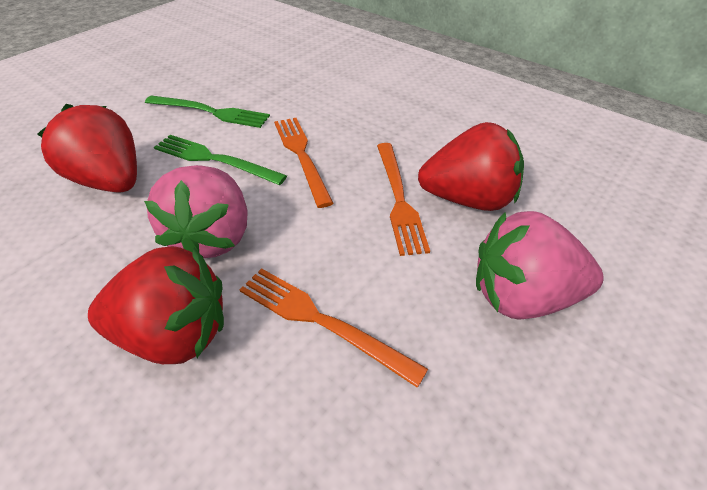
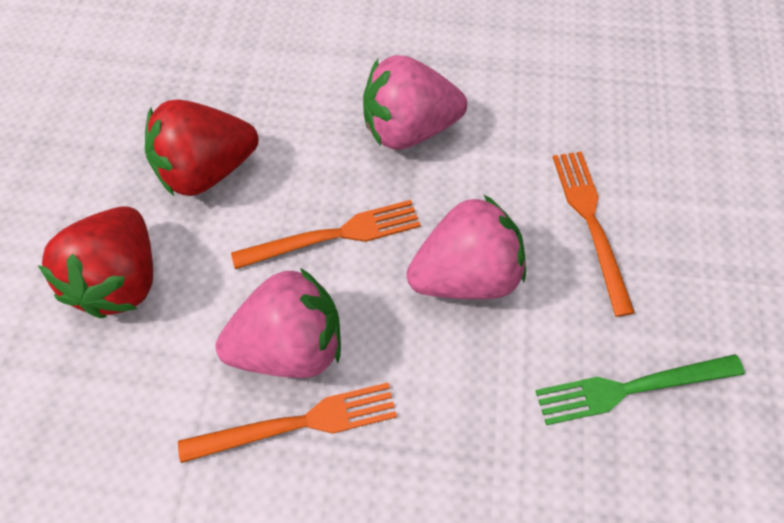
green fork: [145,95,270,128] [154,135,287,185] = 2 -> [536,354,745,425] = 1
pink strawberry: [144,165,247,258] [476,211,604,320] = 2 -> [216,268,341,378] [363,55,467,150] [407,194,526,299] = 3
red strawberry: [37,104,137,193] [88,246,224,364] [418,122,524,211] = 3 -> [38,206,153,318] [145,100,259,196] = 2

